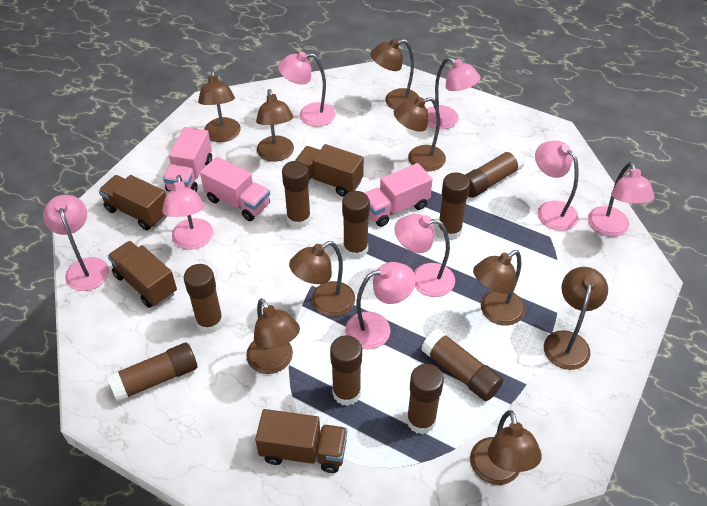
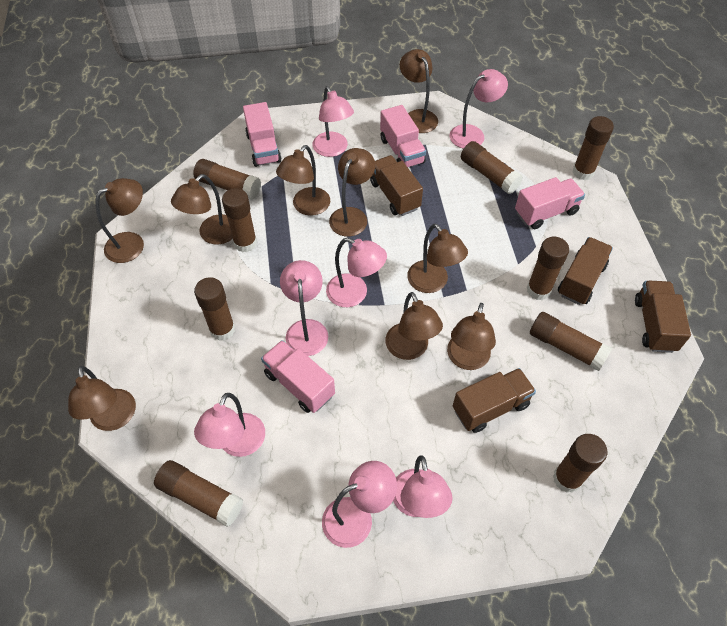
pink lamp: [43,195,109,291] [162,175,213,250] [278,51,335,126] [345,262,416,349] [395,214,455,297] [427,57,480,129] [535,141,579,231] [588,162,655,236] = 8 -> [194,393,265,457] [280,260,328,356] [313,86,354,157] [322,461,397,548] [326,238,387,307] [393,455,452,518] [450,69,508,149] = 7
pink truck: [163,127,212,192] [200,157,270,221] [365,163,433,227] = 3 -> [243,102,281,167] [261,340,335,413] [380,105,426,167] [515,177,585,229] = 4

